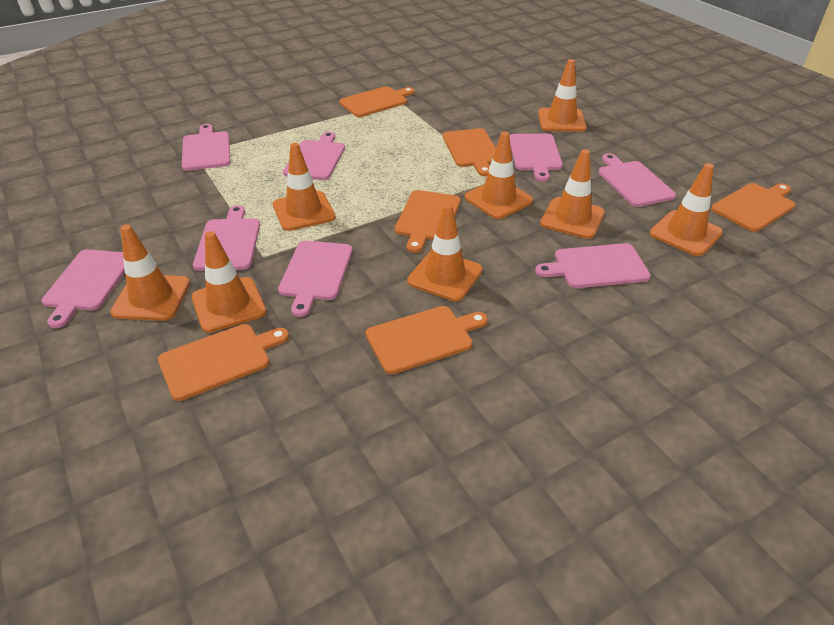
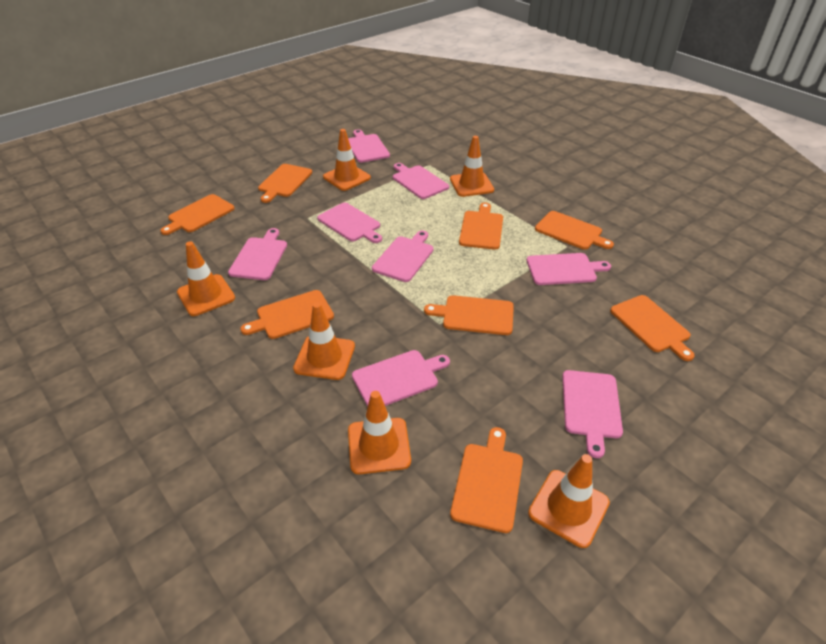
orange cutting board: [158,324,289,401] [339,86,414,117] [366,306,488,374] [395,190,461,253] [443,128,496,176] [711,183,795,232] = 6 -> [161,194,235,235] [240,290,334,339] [258,164,312,203] [424,295,514,335] [450,427,523,533] [459,203,503,250] [535,211,614,250] [610,295,695,361] = 8
orange traffic cone: [110,224,190,321] [191,231,266,333] [273,143,336,231] [407,204,483,302] [465,132,533,219] [538,59,587,132] [540,149,605,239] [650,163,723,256] = 8 -> [177,241,235,316] [293,302,355,380] [323,129,371,191] [348,391,411,474] [450,136,494,197] [528,454,610,548] = 6

